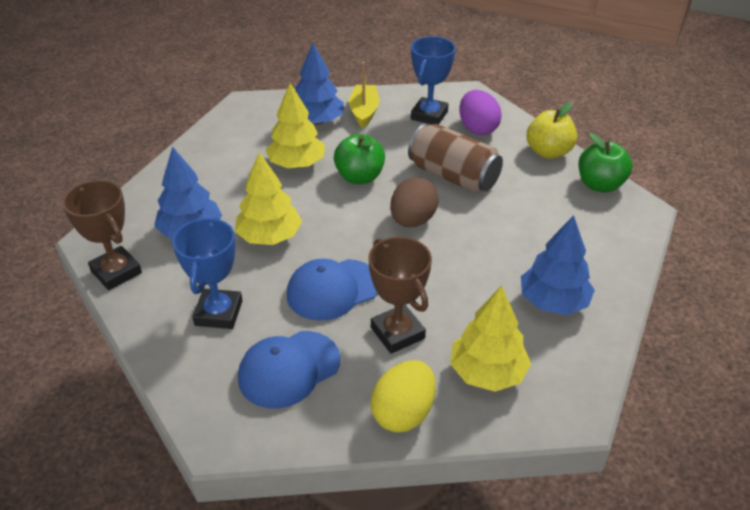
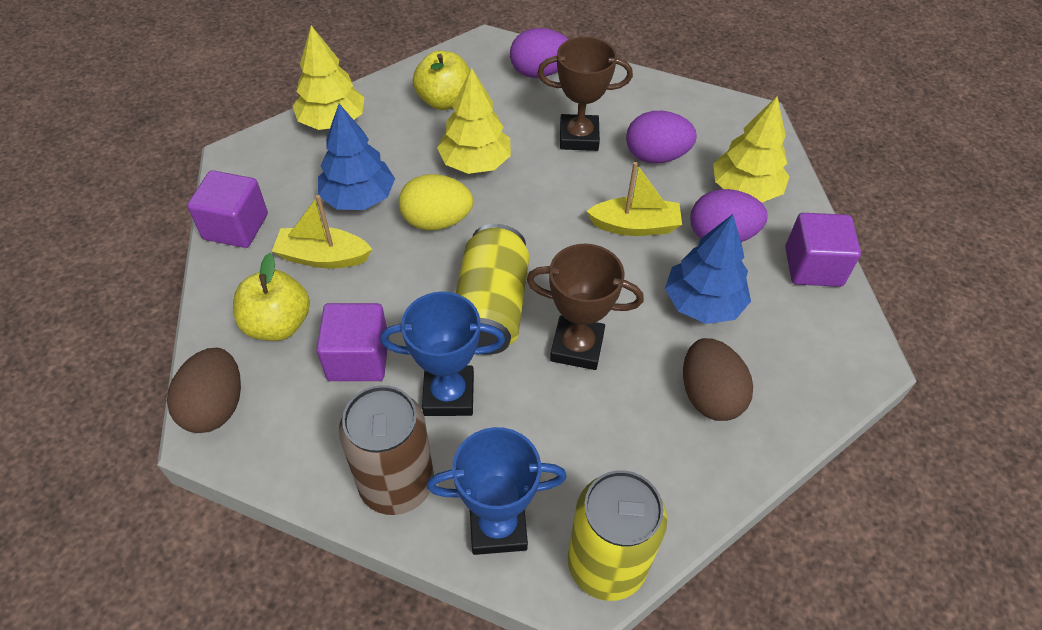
blue cap: [238,331,341,409] [287,259,378,321] = 2 -> none = 0
blue tree: [154,146,222,238] [295,43,344,125] [521,215,595,315] = 3 -> [318,104,395,210] [665,214,751,324] = 2
brown egg: [390,177,439,227] = 1 -> [167,348,241,433] [683,338,753,421] = 2
green apple: [334,134,385,184] [579,133,632,193] = 2 -> none = 0
purple cube: none = 0 -> [187,170,268,248] [316,303,389,381] [785,213,861,287] = 3
purple egg: [459,90,502,135] = 1 -> [510,28,569,78] [626,111,697,163] [690,189,767,242] = 3
yellow apple: [527,103,577,159] = 1 -> [233,253,310,341] [413,51,470,110] = 2
yellow boat: [349,62,379,128] = 1 -> [272,195,372,269] [586,162,682,236] = 2
yellow can: none = 0 -> [456,224,529,355] [568,470,667,601] = 2

